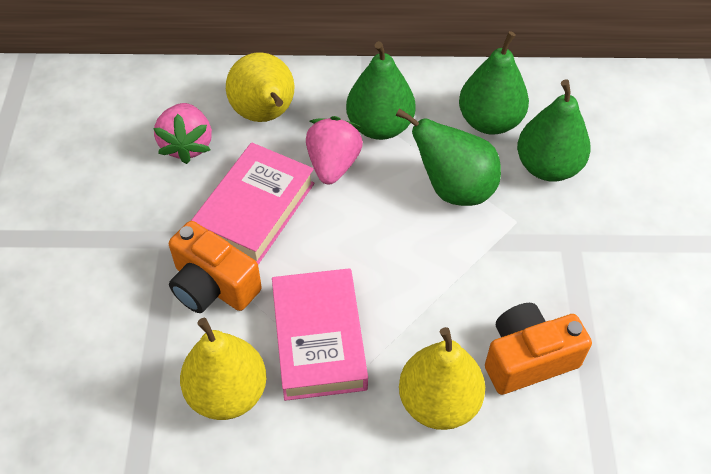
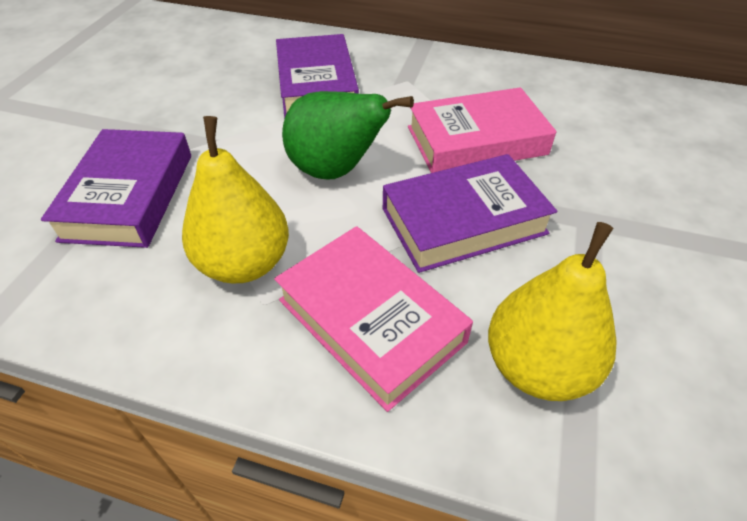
green pear: [346,41,416,140] [395,108,501,206] [459,31,529,135] [517,79,591,182] = 4 -> [282,91,414,179] = 1
orange camera: [169,221,262,313] [485,303,592,395] = 2 -> none = 0
pink strawberry: [153,103,212,164] [306,116,363,184] = 2 -> none = 0
purple book: none = 0 -> [41,129,191,248] [276,34,359,119] [383,154,557,273] = 3
yellow pear: [180,318,267,420] [226,52,295,122] [399,327,485,430] = 3 -> [182,116,289,283] [488,222,617,401] = 2

